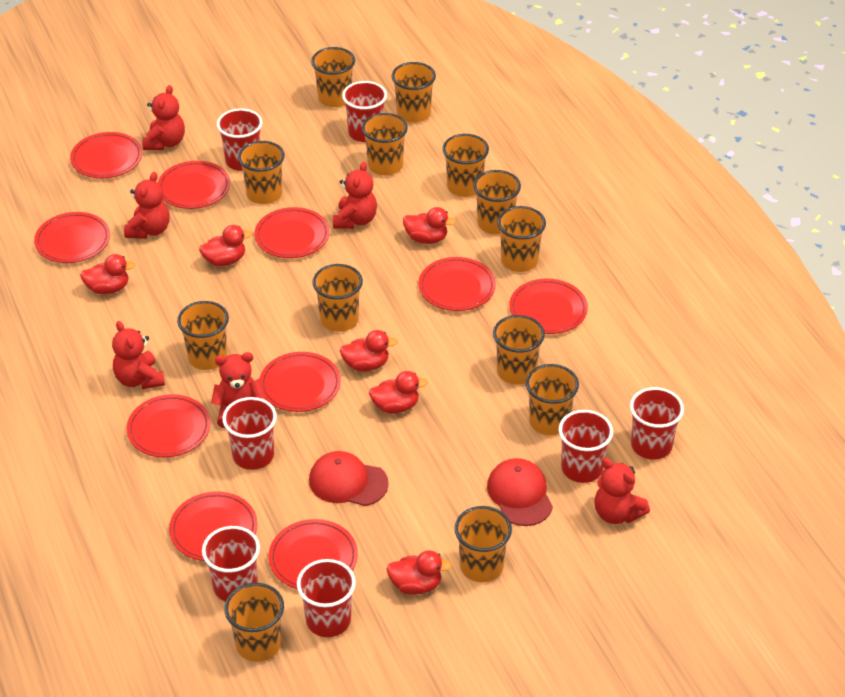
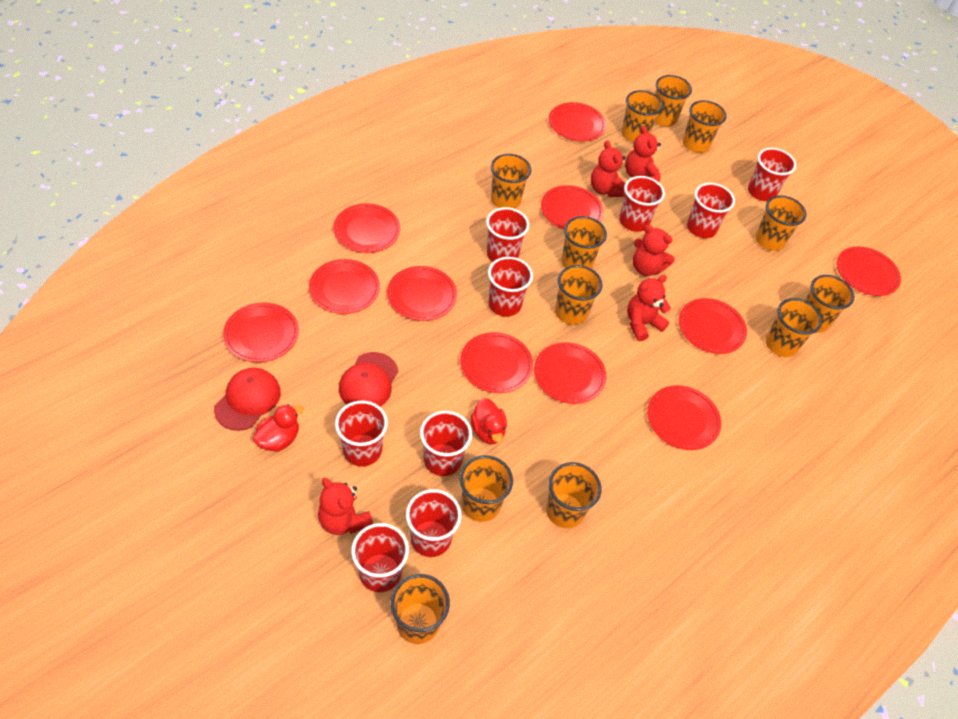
orange cup: [177,301,229,370] [224,583,284,662] [238,141,285,204] [311,47,355,107] [312,264,363,332] [362,113,408,175] [392,62,436,123] [443,134,489,197] [454,506,512,582] [473,170,521,235] [493,315,545,385] [497,206,546,272] [526,364,579,435] = 13 -> [391,574,450,644] [460,455,513,522] [491,154,531,209] [546,462,601,528] [555,265,602,325] [561,216,607,269] [621,90,663,142] [655,75,692,127] [682,100,727,153] [755,195,807,251] [765,298,822,357] [805,275,855,333] = 12
red cup: [202,526,260,602] [217,108,263,171] [222,397,277,470] [297,559,356,637] [342,81,387,142] [558,410,613,483] [630,387,684,460] = 7 -> [335,401,388,466] [351,523,409,592] [406,489,461,557] [420,411,472,476] [486,207,529,262] [488,257,533,317] [619,176,665,232] [687,183,735,238] [748,148,796,201] = 9
red duck: [80,254,135,294] [199,225,252,267] [340,330,398,371] [369,371,428,414] [386,550,452,595] [403,207,456,244] = 6 -> [253,404,303,452] [470,398,507,444] = 2
red plate: [34,212,110,263] [70,132,142,178] [126,394,210,457] [158,161,230,209] [169,492,258,561] [255,207,330,258] [259,352,341,412] [269,519,358,589] [418,257,496,311] [509,279,588,334] = 10 -> [223,302,299,362] [309,259,380,314] [333,203,400,253] [387,266,457,321] [460,332,533,393] [534,342,606,404] [541,185,604,229] [549,102,606,142] [647,385,721,450] [679,298,747,354] [837,247,901,296] = 11
red teddy bear: [112,321,165,389] [124,172,170,239] [142,85,185,150] [211,352,266,428] [333,162,377,229] [594,458,650,524] = 6 -> [318,478,373,535] [591,140,626,197] [625,126,661,182] [627,275,671,341] [633,225,675,276] = 5

